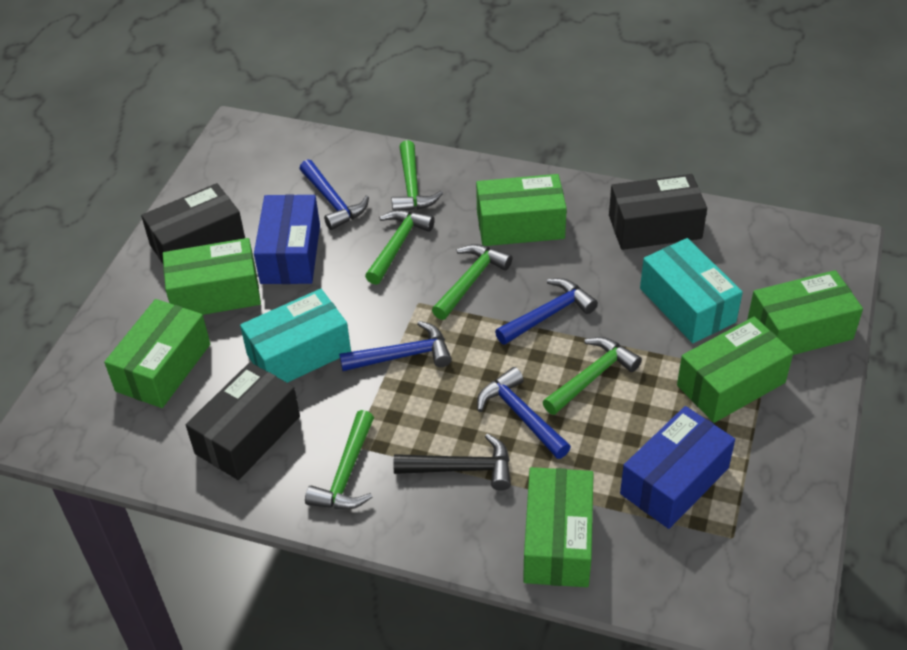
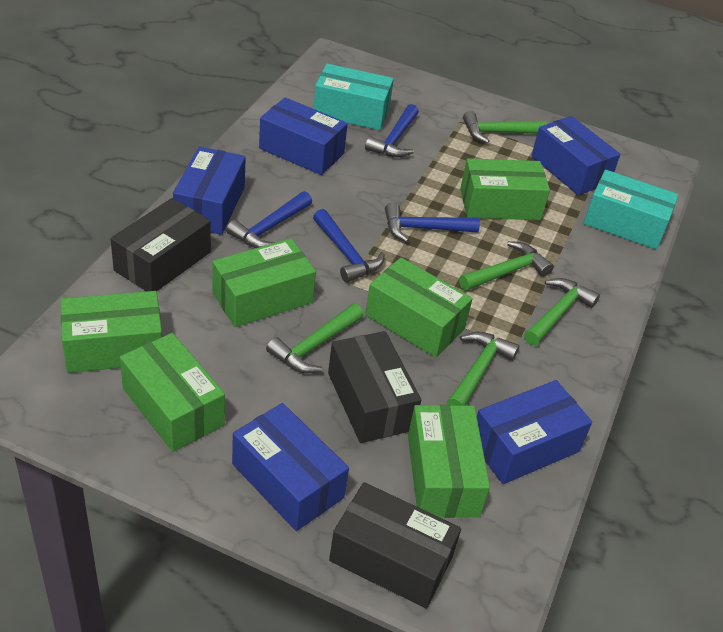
black hammer: [394,434,511,491] = 1 -> none = 0
blue box: [254,194,320,284] [620,406,735,529] = 2 -> [173,146,246,235] [232,403,349,531] [259,97,348,175] [477,380,592,484] [531,116,620,195] = 5

